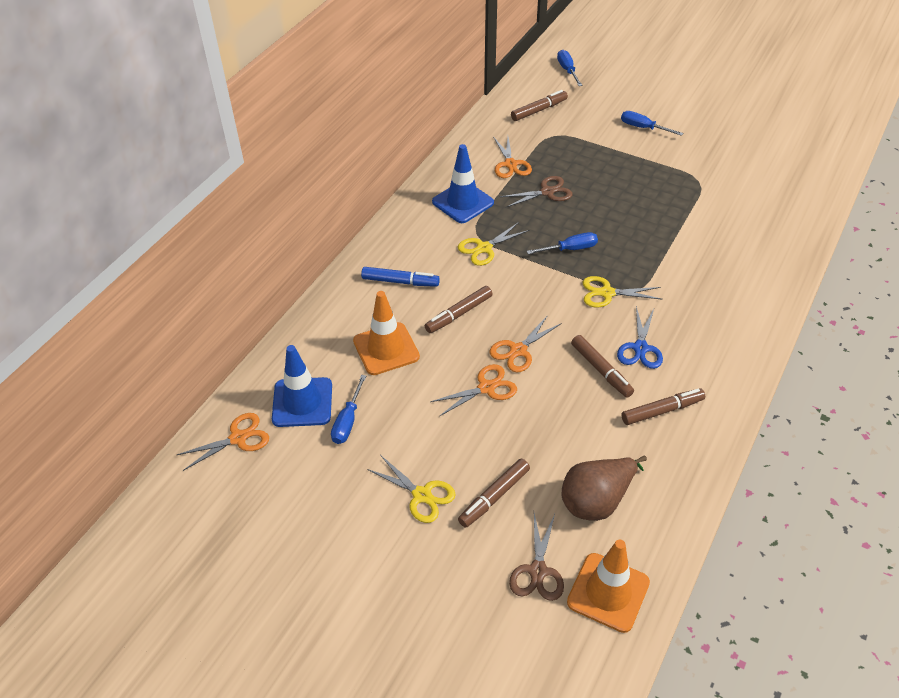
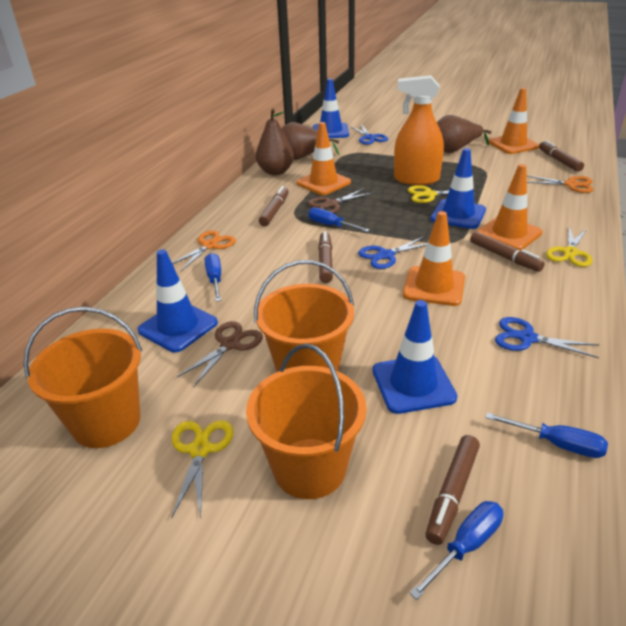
blue marker: [361,267,440,287] = 1 -> none = 0
blue scissors: [617,306,663,369] = 1 -> [350,125,388,145] [358,236,427,269] [495,317,599,358] = 3
blue traffic cone: [272,345,332,427] [432,144,494,223] = 2 -> [138,249,218,352] [313,78,349,138] [373,300,457,414] [430,148,486,229] = 4
brown pear: [562,455,647,521] = 1 -> [256,109,294,175] [281,122,339,160] [437,115,491,153] = 3
orange bucket: none = 0 -> [23,307,142,448] [246,344,366,499] [254,260,354,372] = 3
orange scissors: [177,413,269,471] [430,364,517,416] [489,315,562,373] [494,137,532,178] = 4 -> [172,230,236,271] [526,175,593,193] = 2
orange spray bottle: none = 0 -> [394,75,444,185] = 1
orange traffic cone: [353,291,420,375] [567,540,650,633] = 2 -> [296,122,351,195] [403,211,465,306] [477,164,543,250] [488,88,539,154] = 4

